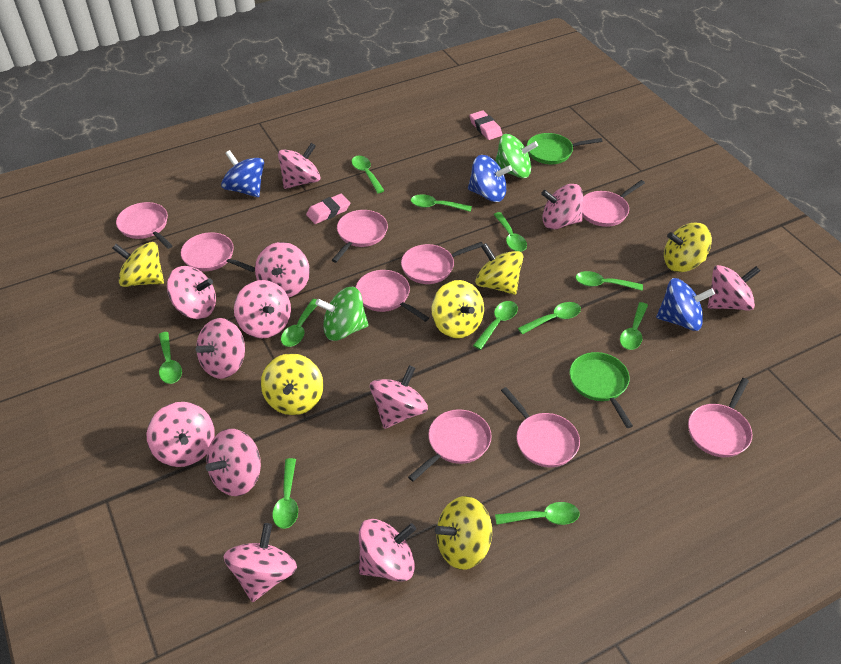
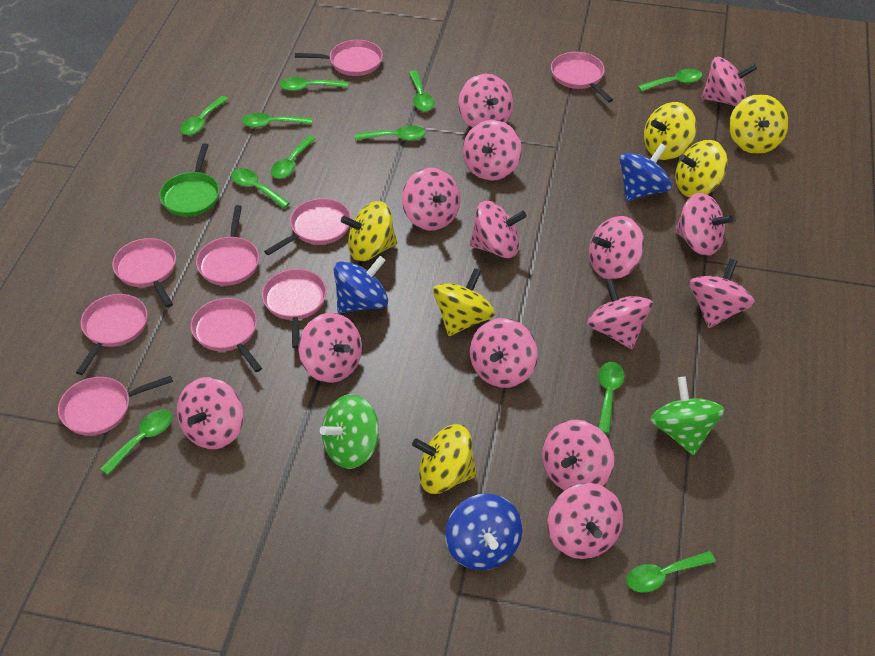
green pan: [527,133,602,164] [569,352,633,428] = 2 -> [159,143,220,217] = 1
pink eraser: [306,194,350,224] [469,110,502,140] = 2 -> none = 0
pink spinning top: [147,402,215,467] [167,266,216,319] [195,318,245,379] [206,429,261,496] [224,523,297,602] [234,280,291,338] [255,242,310,297] [278,143,320,189] [359,519,416,582] [370,365,428,429] [541,184,583,229] [708,265,760,311] = 12 -> [177,377,244,449] [299,313,362,383] [402,168,460,231] [458,74,513,128] [463,120,522,181] [470,201,527,258] [470,318,538,388] [542,420,614,491] [547,483,623,559] [587,279,653,349] [589,216,644,279] [675,193,733,256] [689,259,755,328] [701,57,757,106] = 14

